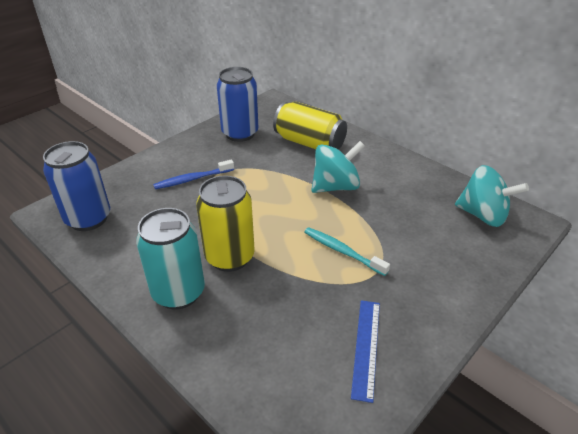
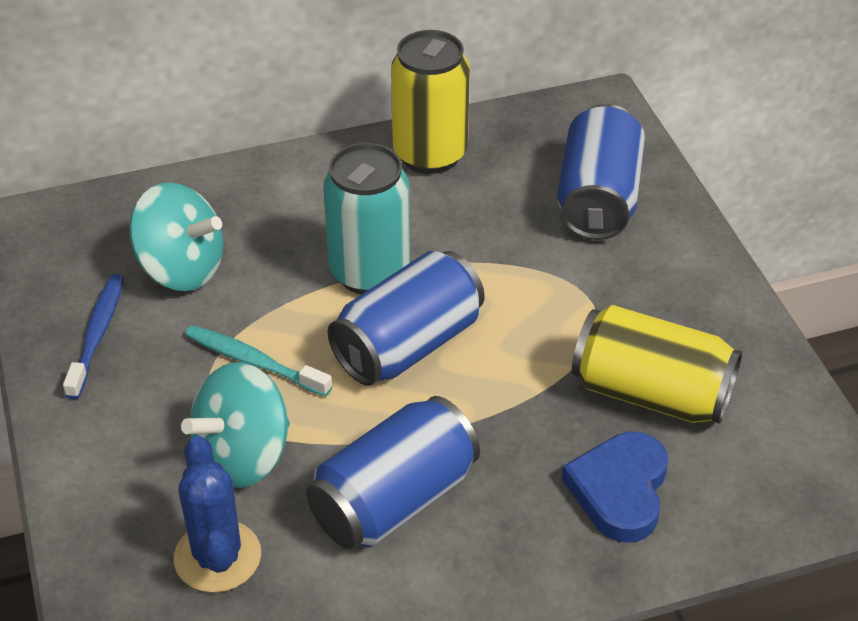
blue cactus: none = 0 -> [174,436,261,593] = 1
blue can: [43,141,110,231] [217,67,259,142] = 2 -> [306,396,480,549] [327,251,485,386] [557,104,645,240] = 3
blue heart: none = 0 -> [562,432,668,543] = 1
blue ruler: [351,300,380,403] = 1 -> none = 0

